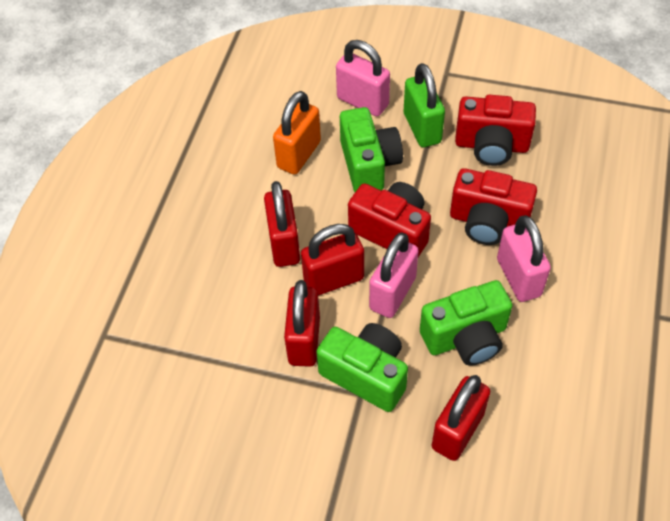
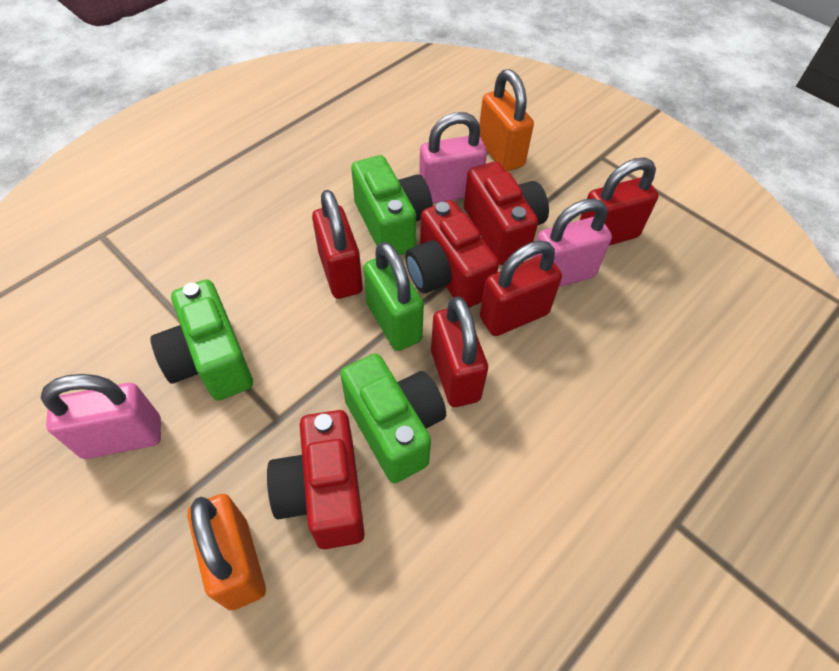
orange padlock: [273,91,321,175] = 1 -> [187,494,266,611] [479,69,534,172] = 2

